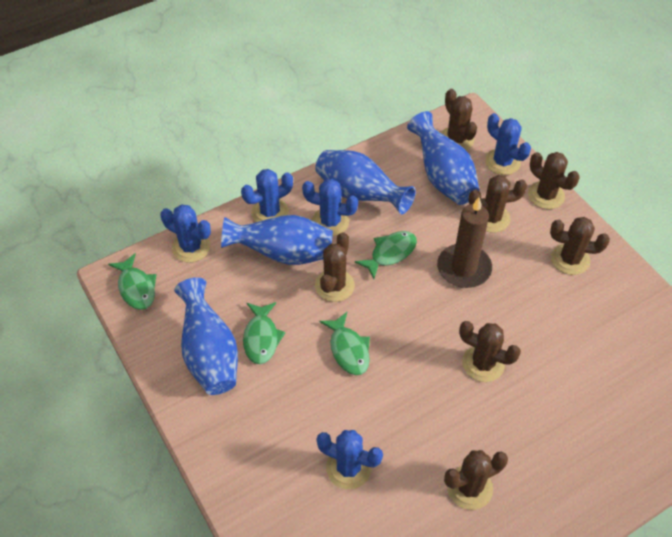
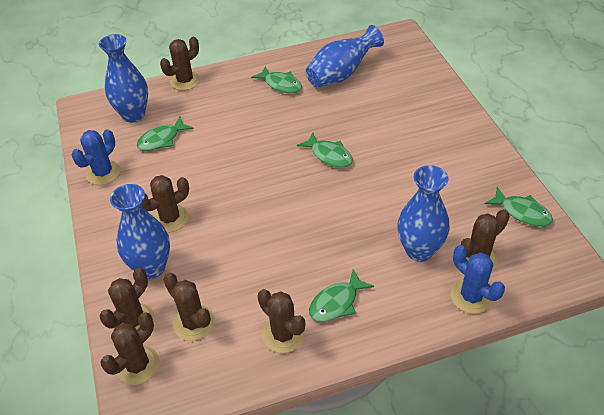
blue cactus: [160,205,211,263] [241,169,293,222] [302,179,358,236] [316,430,383,489] [485,113,531,175] = 5 -> [71,129,120,185] [451,245,505,314] = 2
brown candle: [437,197,492,288] = 1 -> none = 0
green fish: [108,253,157,310] [243,302,285,364] [319,312,370,375] [355,231,417,279] = 4 -> [137,116,193,151] [251,66,302,94] [297,133,353,168] [309,269,374,322] [485,187,553,227] = 5

